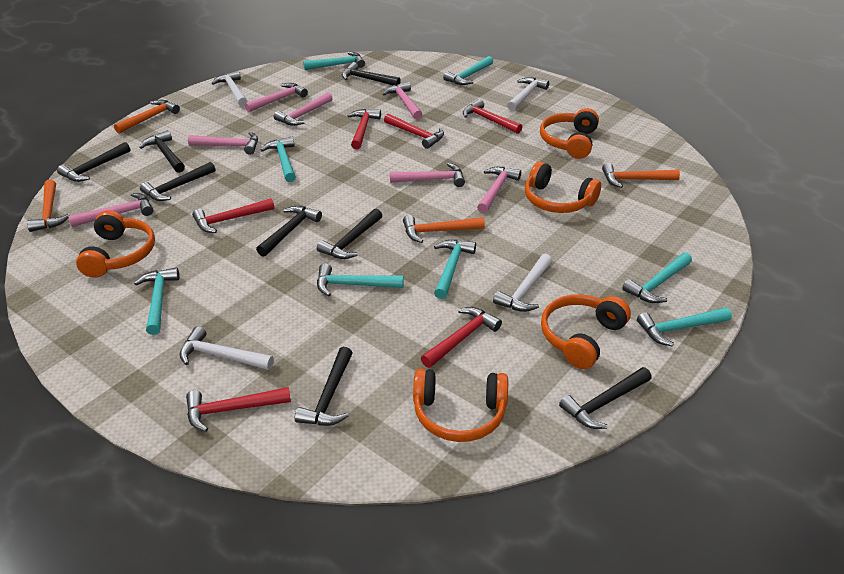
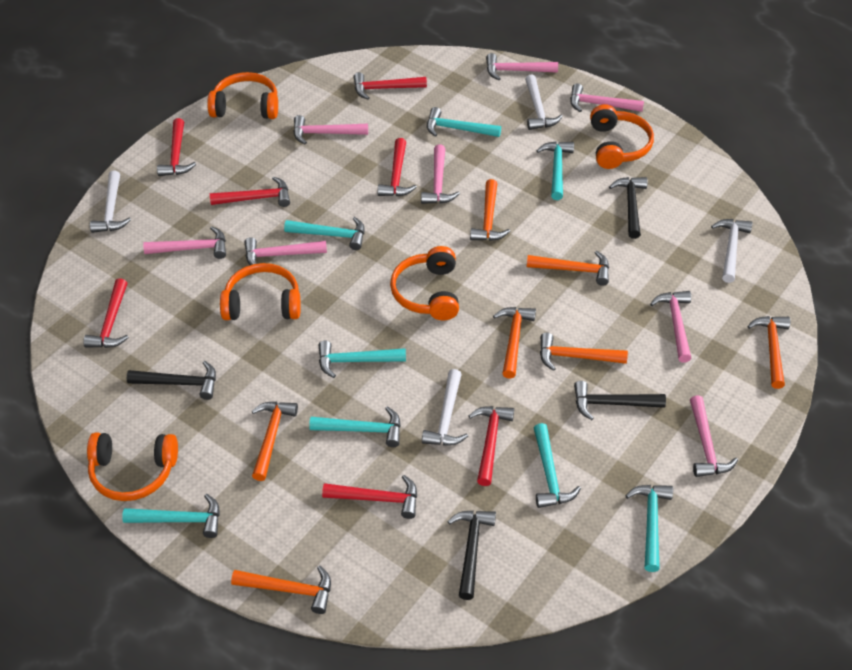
black hammer: [57,142,130,182] [139,130,185,173] [140,162,215,201] [256,206,322,257] [295,347,352,426] [317,209,382,259] [342,62,401,86] [559,367,652,429] = 8 -> [127,361,216,400] [447,511,496,600] [574,381,666,420] [609,177,648,239] = 4
orange hammer: [27,179,70,232] [114,100,180,134] [403,215,485,243] [602,163,680,188] = 4 -> [231,565,331,614] [252,402,298,481] [470,179,510,241] [493,307,536,379] [527,251,609,286] [540,333,628,371] [747,316,790,389] = 7
pink hammer: [68,193,153,227] [188,132,258,155] [245,83,308,112] [274,92,333,126] [383,82,423,120] [390,163,465,187] [477,167,521,213] = 7 -> [143,226,226,259] [244,237,327,265] [294,115,368,144] [421,145,460,204] [486,53,558,80] [570,83,644,112] [650,291,692,362] [690,395,738,477] = 8
red hammer: [186,387,291,432] [192,198,275,233] [347,109,381,149] [384,114,444,149] [421,307,502,368] [463,99,522,134] = 6 -> [83,278,129,348] [157,118,196,176] [210,177,290,207] [322,475,417,519] [354,72,427,99] [378,138,417,196] [469,406,514,486] = 7

